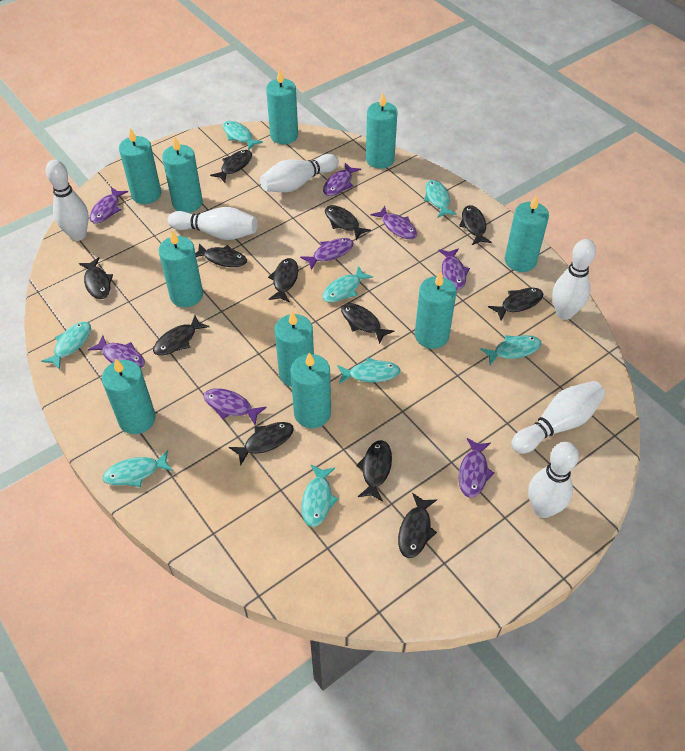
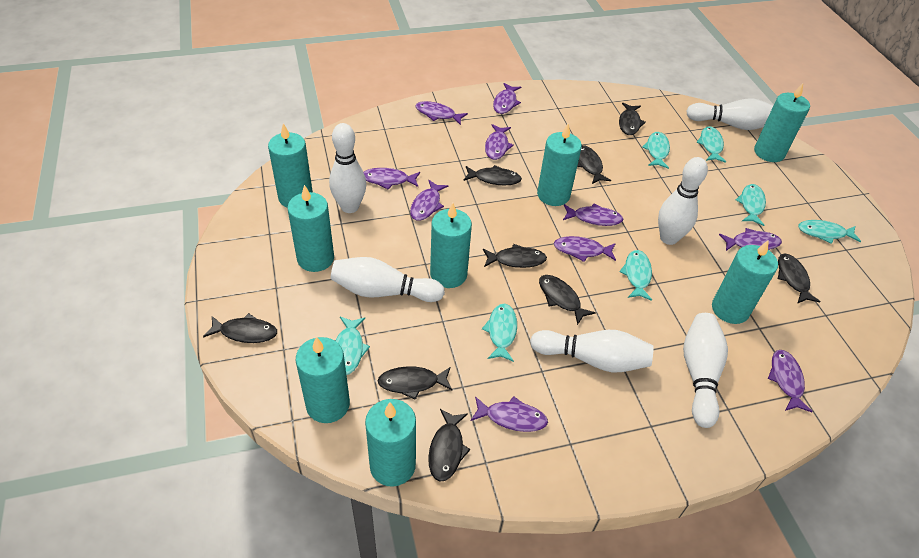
black fish: [79,257,113,299] [153,315,209,355] [195,243,247,267] [210,150,252,182] [229,422,294,465] [268,258,298,302] [325,205,371,240] [341,303,394,344] [356,440,392,501] [398,493,437,558] [459,205,492,245] [488,288,543,320] = 12 -> [203,313,277,343] [378,366,453,400] [428,409,470,481] [463,165,522,185] [483,244,547,268] [539,275,596,325] [577,145,611,184] [619,103,646,135] [778,254,821,304] = 9
purple fish: [88,335,145,368] [90,187,128,224] [204,388,267,425] [300,238,354,270] [323,163,361,196] [370,206,417,239] [438,248,470,290] [458,438,494,498] = 8 -> [363,168,420,190] [410,180,448,221] [415,101,468,125] [470,396,548,432] [485,124,514,160] [493,83,521,114] [554,236,616,262] [563,204,623,226] [719,228,782,251] [768,350,813,412] = 10
turquoise candle: [102,358,156,434] [119,128,161,204] [159,230,203,307] [162,136,203,213] [266,69,298,144] [275,311,314,387] [290,352,331,428] [366,93,398,169] [415,272,457,349] [505,195,549,272] = 10 -> [268,123,313,208] [287,185,334,272] [296,337,350,423] [365,399,416,487] [430,203,472,288] [537,124,582,206] [712,240,778,324] [754,83,810,162] = 8
turquoise fish: [41,322,91,370] [102,450,173,487] [223,121,263,150] [301,465,338,527] [322,266,373,302] [337,357,401,384] [424,180,457,218] [480,335,542,365] = 8 -> [335,316,370,375] [482,304,517,362] [619,250,652,301] [642,132,670,169] [696,126,726,163] [736,184,766,226] [798,220,861,244] = 7

